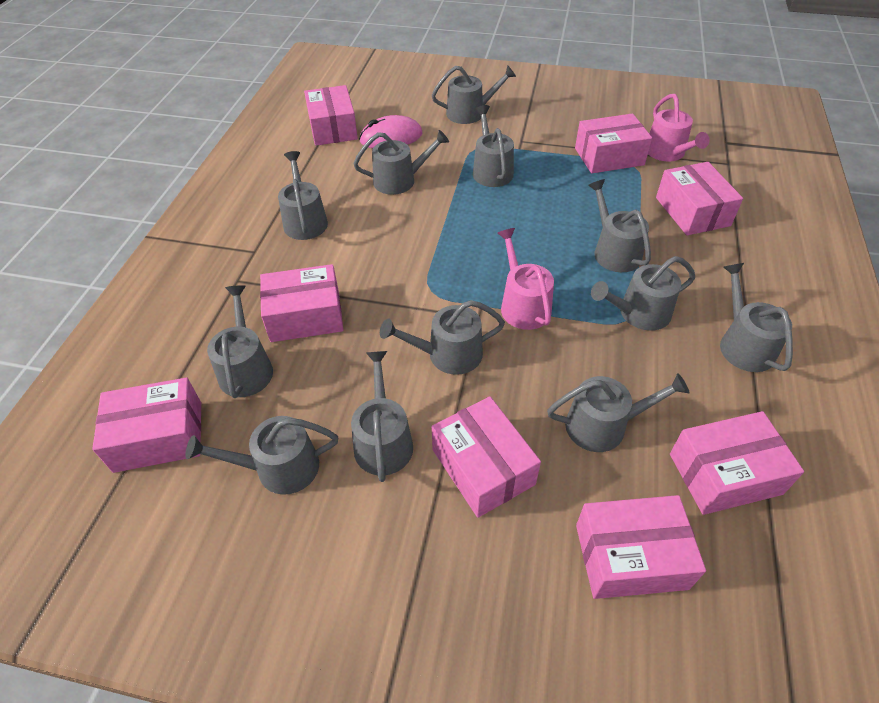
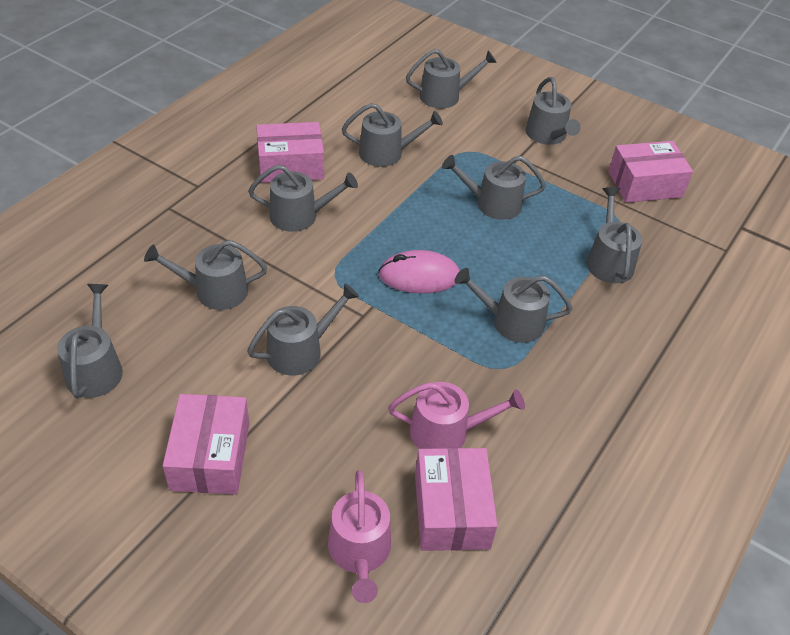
grey watering can: [185,416,338,495] [207,285,273,398] [278,151,328,240] [351,351,413,482] [353,130,449,195] [380,300,505,375] [432,65,516,124] [473,105,514,187] [547,373,690,452] [588,179,651,272] [591,256,695,331] [720,263,793,372] = 12 -> [57,284,123,398] [144,240,267,310] [247,284,359,375] [248,164,358,232] [342,103,443,167] [406,49,497,108] [442,155,546,220] [455,268,573,343] [526,77,580,145] [587,187,642,283] = 10
pink box: [92,378,201,473] [260,264,343,342] [304,85,358,146] [432,397,541,518] [575,113,652,173] [576,495,706,599] [656,162,743,236] [670,411,804,515] = 8 -> [163,394,249,494] [256,122,324,183] [415,448,498,551] [608,141,693,203] = 4

